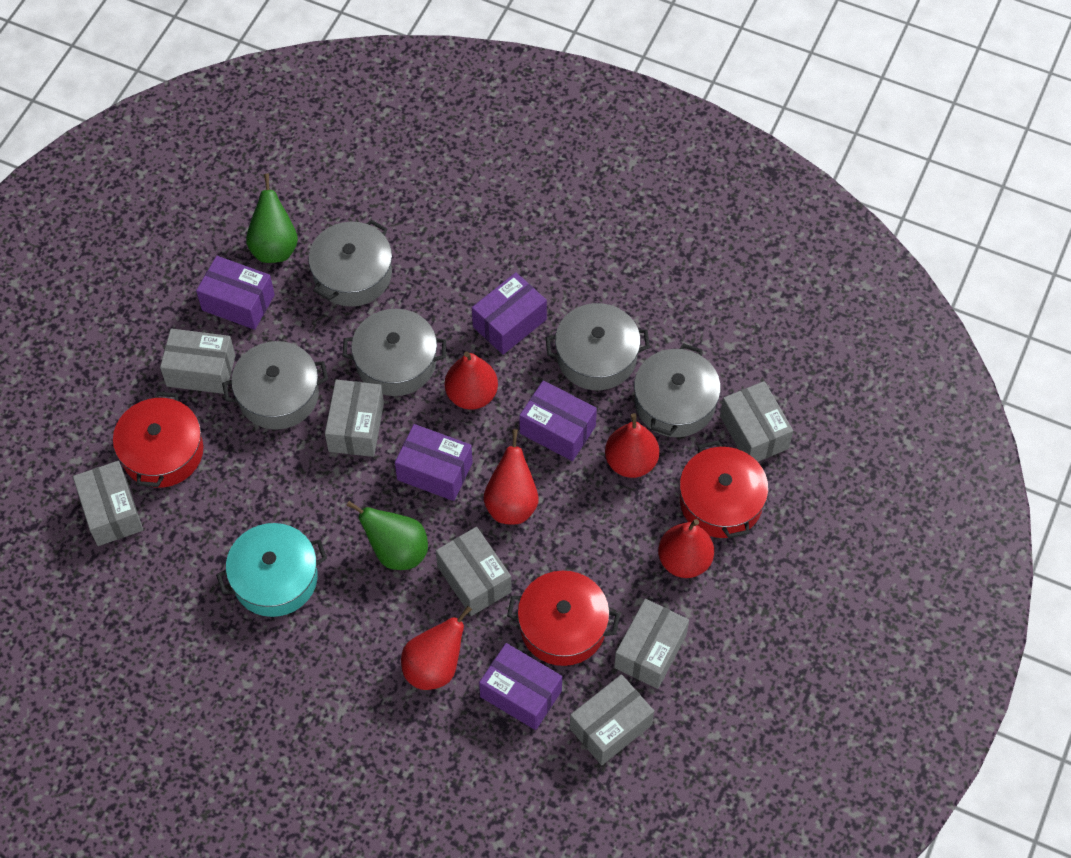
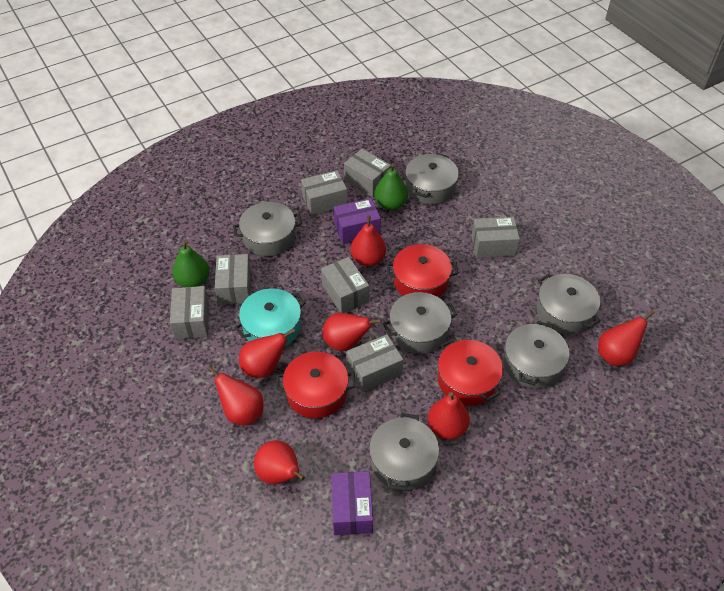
grey pot: [222,341,328,430] [308,220,392,307] [342,309,446,396] [546,303,650,390] [634,344,721,437] = 5 -> [233,202,302,256] [369,413,439,491] [383,292,457,354] [405,153,459,205] [503,321,569,389] [536,274,600,334] = 6
purple box: [196,256,275,330] [395,424,473,501] [472,272,547,355] [479,643,562,730] [519,380,597,461] = 5 -> [331,471,373,535] [334,198,381,244] = 2
red pear: [401,606,472,690] [445,351,498,410] [483,429,539,525] [605,413,659,478] [658,519,714,578] = 5 -> [207,366,264,425] [239,329,296,378] [254,440,305,484] [322,313,382,351] [351,215,386,266] [428,392,470,439] [598,310,655,366] = 7

